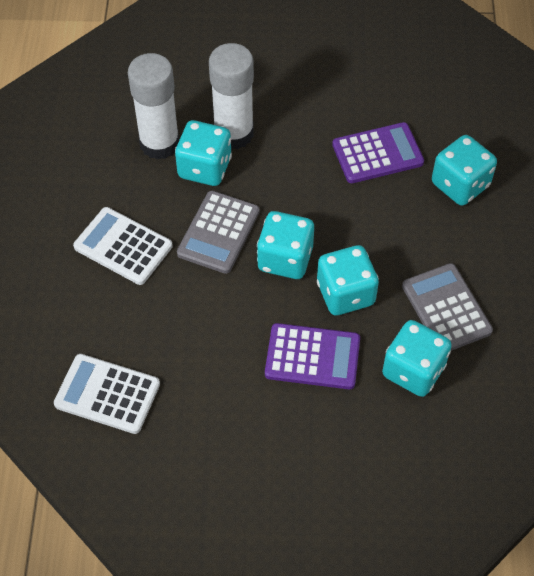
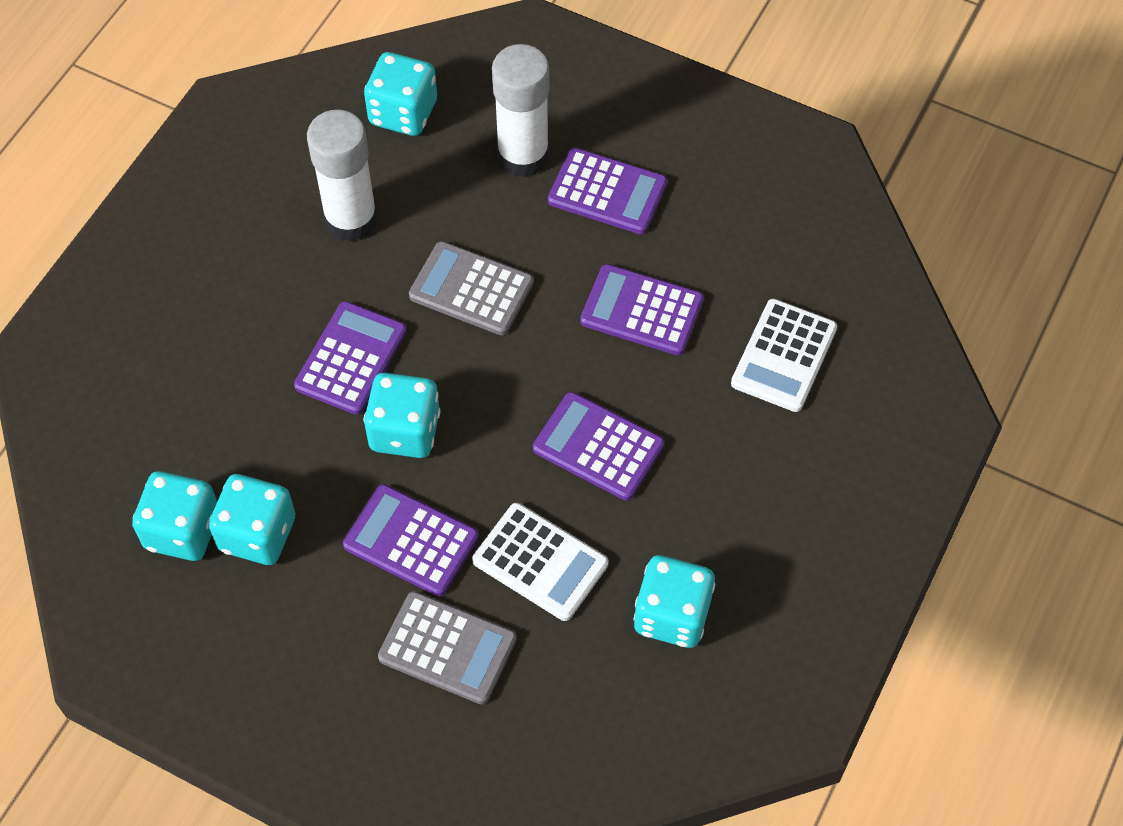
purple calculator: [265,323,360,389] [332,122,424,183] = 2 -> [294,301,407,415] [343,484,479,596] [533,392,664,500] [548,148,667,234] [580,264,704,355] = 5

